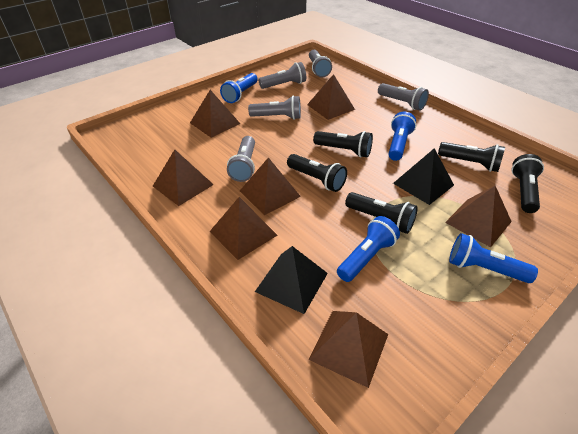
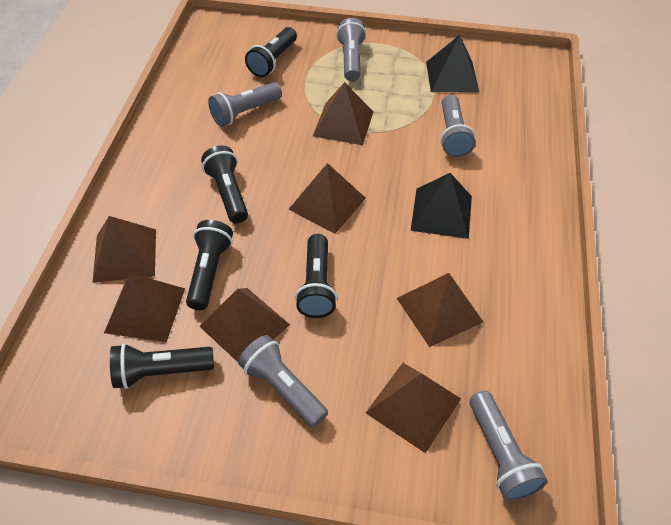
blue flashlight: [220,73,258,103] [337,216,400,282] [388,112,416,161] [449,233,538,283] = 4 -> none = 0

